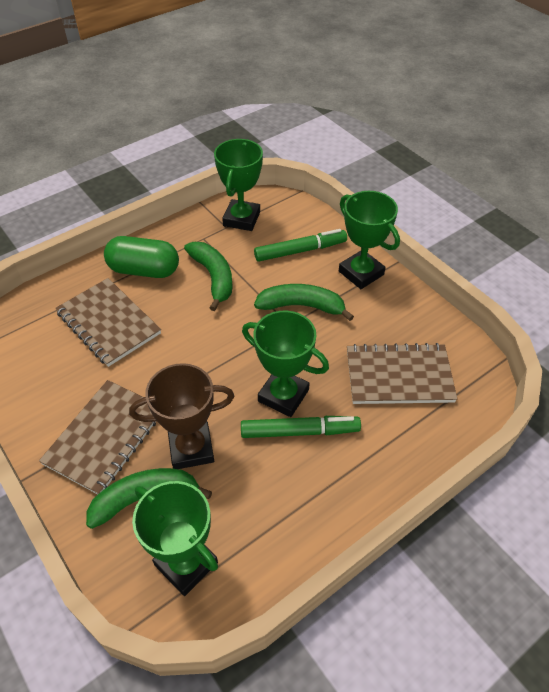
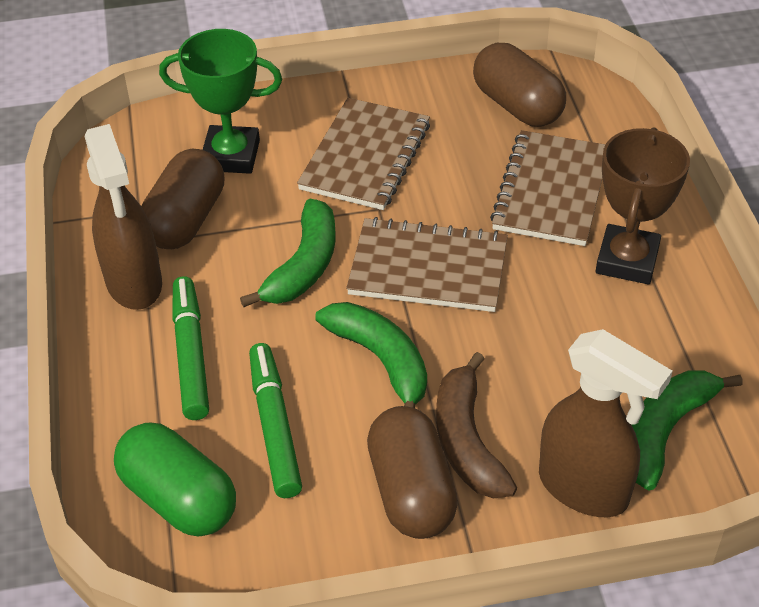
brown banana: none = 0 -> [436,352,517,498] = 1
brown capsule: none = 0 -> [141,149,225,249] [367,406,458,539] [473,43,566,127] = 3
brown spray bottle: none = 0 -> [85,124,162,310] [539,329,673,517] = 2
green trophy: [132,481,218,596] [214,139,263,231] [242,310,329,417] [339,191,400,289] = 4 -> [159,29,282,174] = 1

